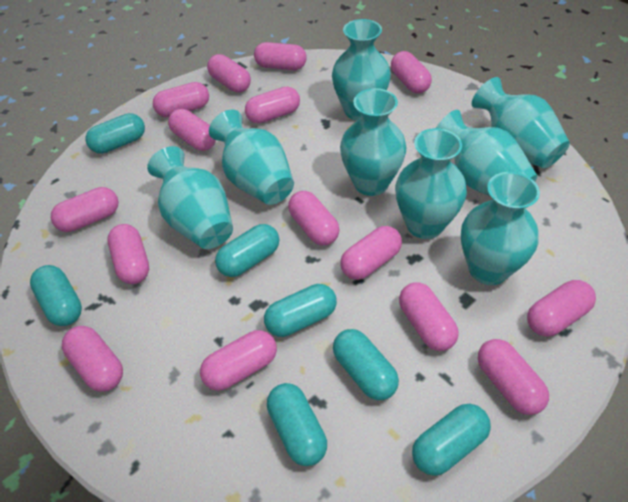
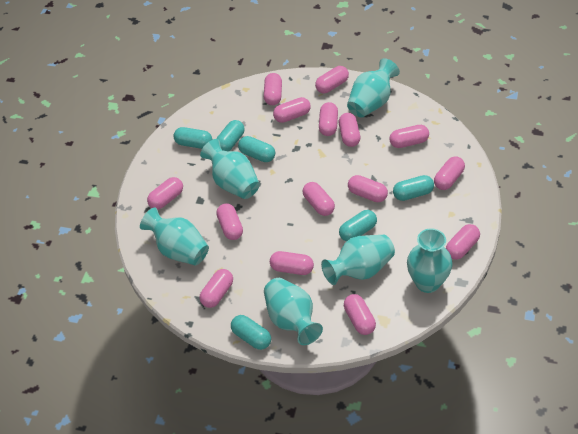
turquoise capsule: [30,265,82,326] [86,113,145,154] [215,224,279,277] [264,284,337,337] [267,383,327,466] [333,329,399,400] [412,404,491,476] = 7 -> [173,127,212,149] [216,120,245,151] [231,315,271,350] [238,136,275,162] [339,210,377,241] [393,175,434,201] = 6
turquoise vase: [147,146,233,249] [209,110,294,205] [332,19,391,121] [340,88,407,196] [395,128,467,239] [436,110,538,196] [461,172,540,285] [472,77,570,168] = 8 -> [140,207,209,265] [200,139,260,199] [264,278,323,345] [321,235,395,285] [347,58,400,117] [407,228,453,293] = 6

